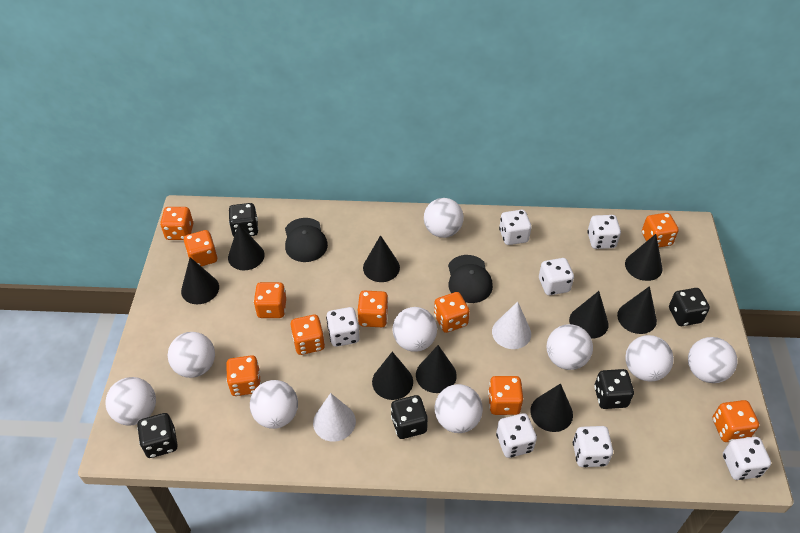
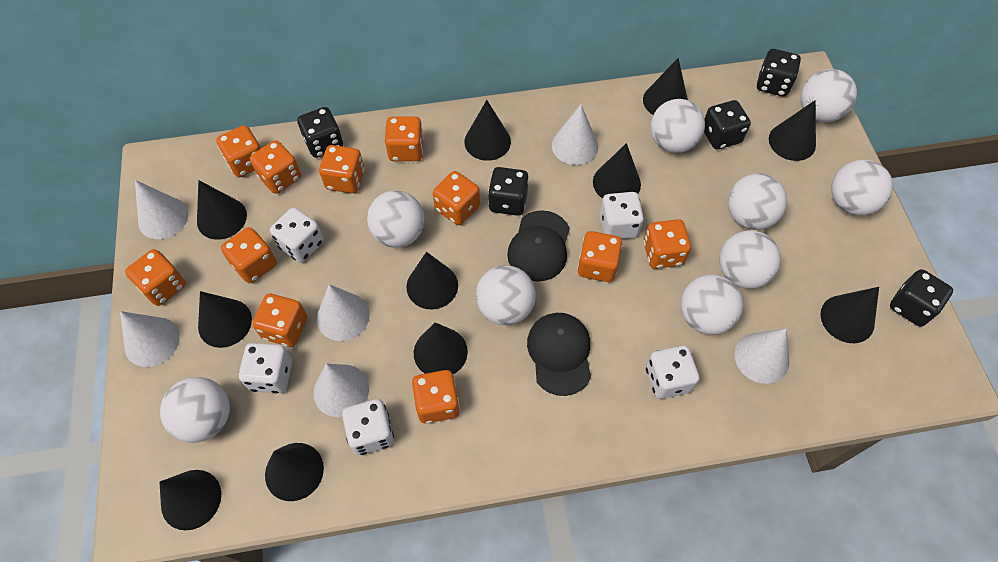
black cone: [181,257,219,304] [228,224,265,270] [363,235,400,282] [372,352,413,400] [416,345,457,393] [530,383,573,432] [569,291,609,339] [617,286,657,334] [625,234,662,281] = 9 -> [159,470,221,530] [197,180,247,240] [198,291,252,348] [265,443,324,501] [406,252,458,309] [414,322,468,374] [464,100,511,161] [593,143,641,198] [643,58,688,115] [769,100,816,161] [820,287,879,343] = 11
orange dice: [160,207,193,240] [184,230,218,266] [226,355,261,396] [254,282,286,318] [290,315,325,355] [358,291,388,327] [434,292,470,333] [488,376,523,415] [642,213,679,247] [713,400,759,442] = 10 -> [125,249,186,306] [216,125,261,178] [221,227,277,283] [250,140,301,194] [252,294,307,347] [319,145,365,193] [385,117,424,161] [412,370,460,424] [433,171,480,225] [577,231,622,282] [643,219,691,269] = 11
white cone: [313,393,356,442] [492,301,531,349] = 2 -> [120,311,180,367] [135,180,188,239] [313,363,369,418] [317,284,370,341] [552,105,598,165] [734,329,789,384] = 6
white dice: [326,307,360,347] [496,413,537,458] [499,210,532,245] [539,258,574,295] [573,426,613,467] [587,215,621,249] [723,437,771,480] = 7 -> [239,343,292,393] [270,207,324,263] [342,399,394,455] [600,192,644,239] [646,345,699,399] = 5

